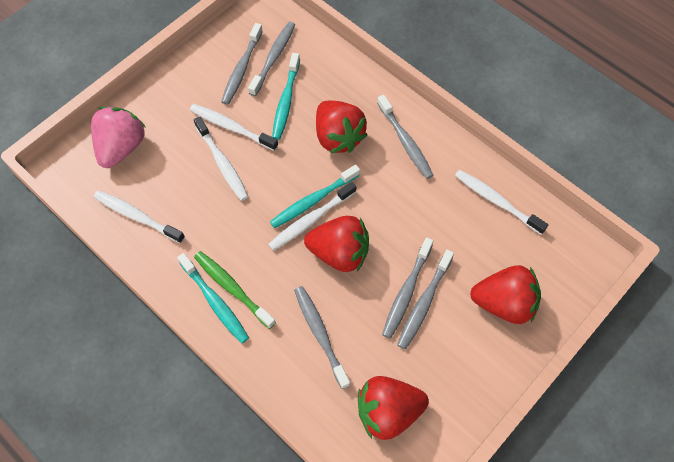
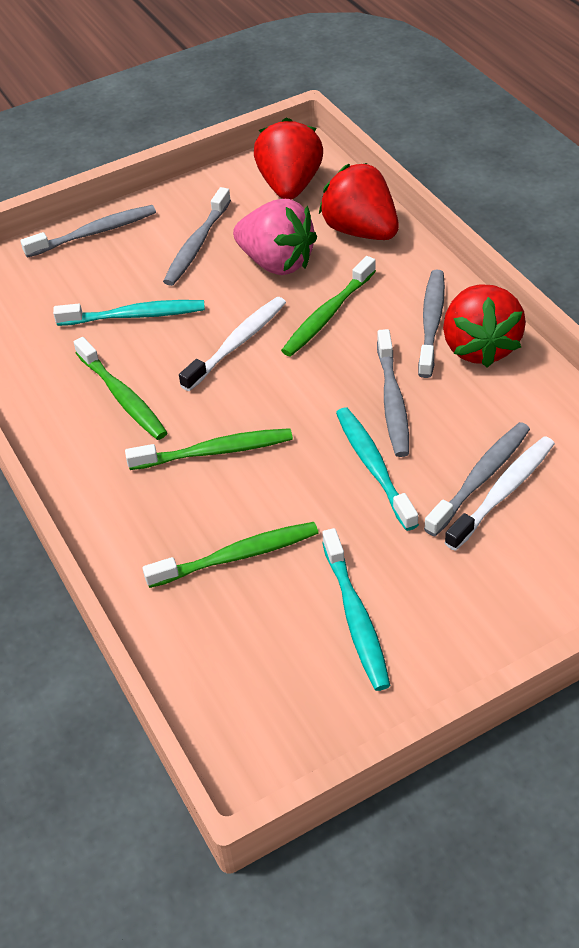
green toothbrush: [194,251,276,329] = 1 -> [74,337,168,440] [125,428,293,470] [143,522,319,588] [281,256,376,356] = 4
grey toothbrush: [221,23,263,105] [248,22,295,96] [294,286,350,389] [377,95,433,179] [382,237,433,339] [397,250,454,349] = 6 -> [20,205,156,258] [163,187,231,286] [377,329,409,457] [418,270,445,378] [424,422,530,536] = 5
red strawberry: [304,216,369,272] [316,101,368,153] [358,376,429,440] [470,265,541,324] = 4 -> [254,117,323,199] [319,163,399,240] [443,284,526,368] = 3
white toothbrush: [94,191,185,244] [190,104,278,151] [194,117,249,201] [268,182,356,251] [455,170,548,234] = 5 -> [179,297,286,391] [444,436,555,551] = 2

